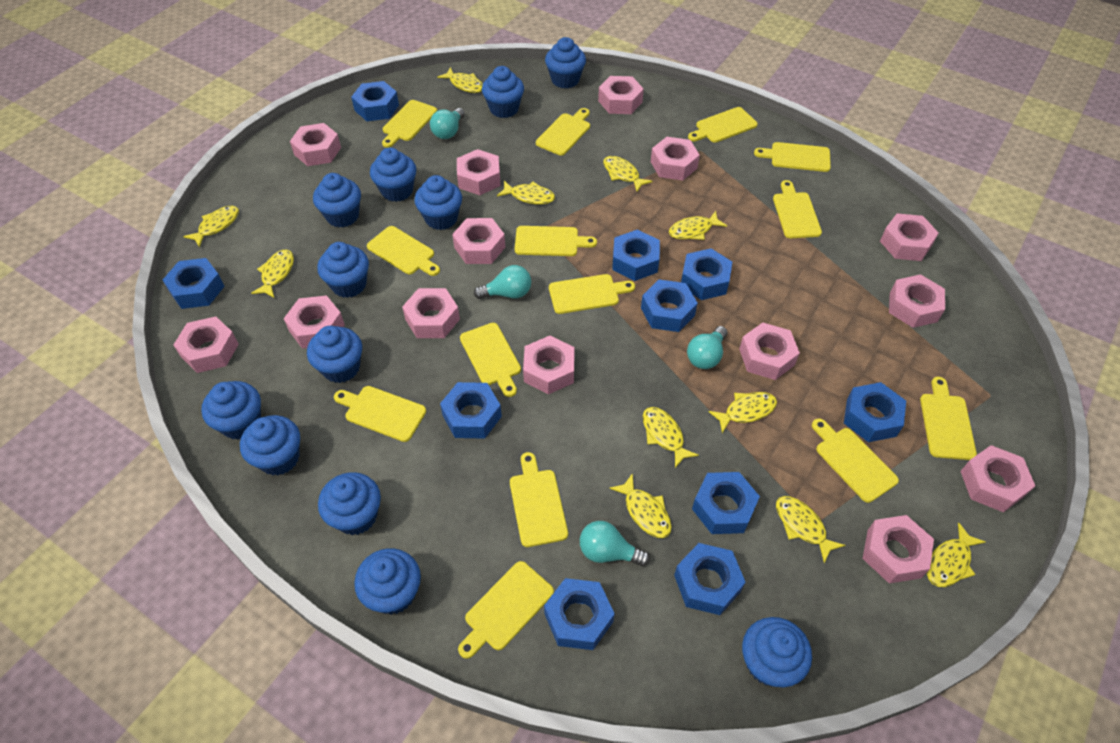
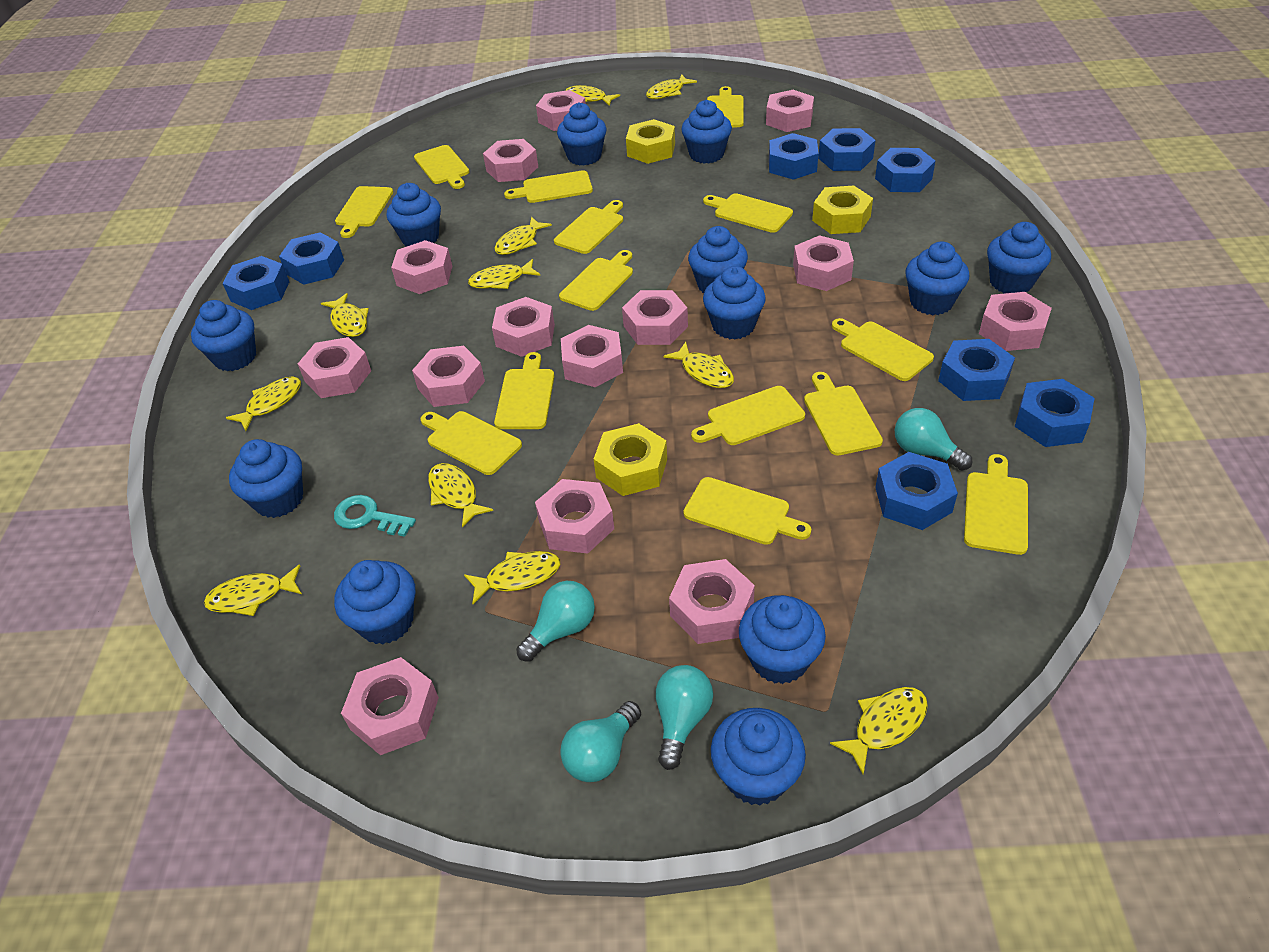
blue nut: [163,258,225,309] [351,81,399,121] [440,382,502,439] [544,578,615,650] [612,230,660,281] [641,279,698,332] [674,543,746,615] [681,248,732,300] [692,472,760,534] [844,382,906,442] = 10 -> [222,256,289,310] [279,232,344,285] [769,133,819,180] [818,128,875,171] [875,148,935,192] [875,452,958,530] [938,339,1015,401] [1015,379,1095,447] = 8
turquoise key: none = 0 -> [334,495,416,537] = 1
yellow nut: none = 0 -> [594,423,667,496] [626,119,675,164] [812,186,873,234] = 3

